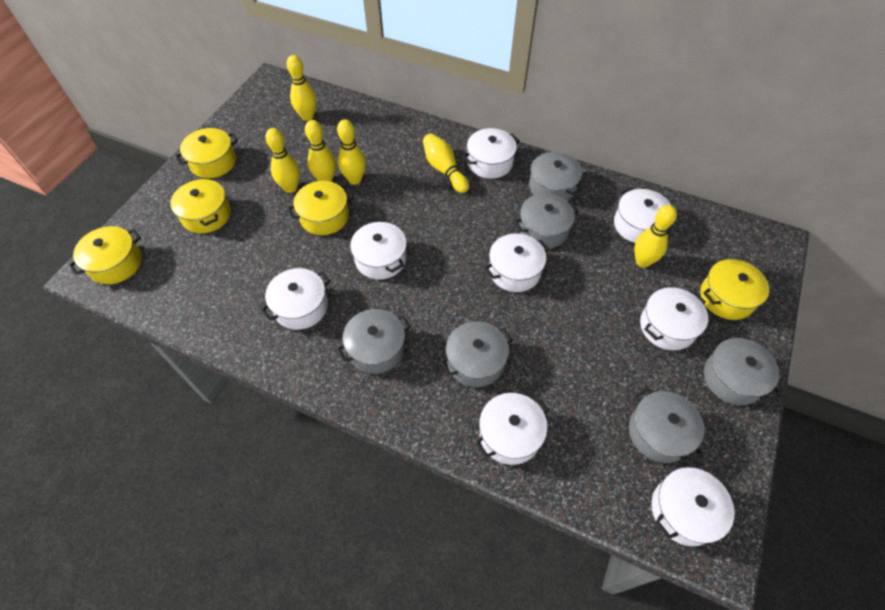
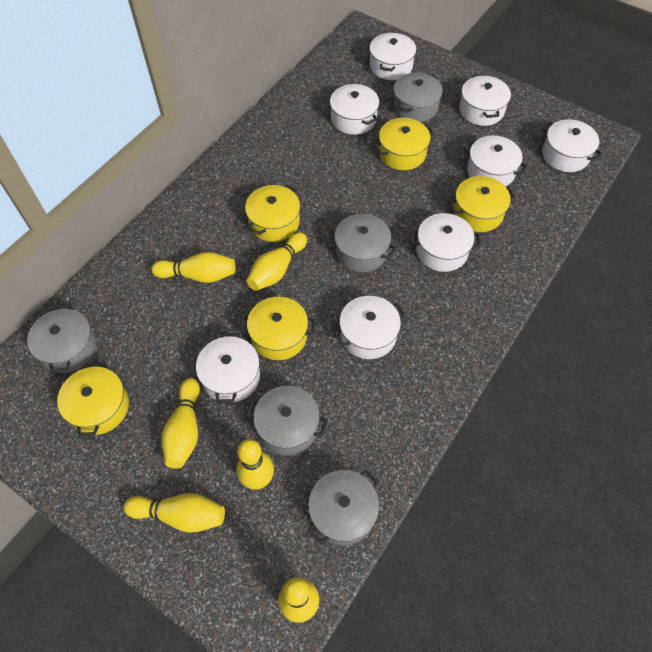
grey pot: [337,309,411,374] [440,321,513,387] [514,193,579,249] [529,152,583,201] [629,387,705,465] [704,336,781,405] = 6 -> [27,305,97,373] [246,386,328,455] [307,470,379,545] [330,214,396,272] [393,72,443,122] = 5

